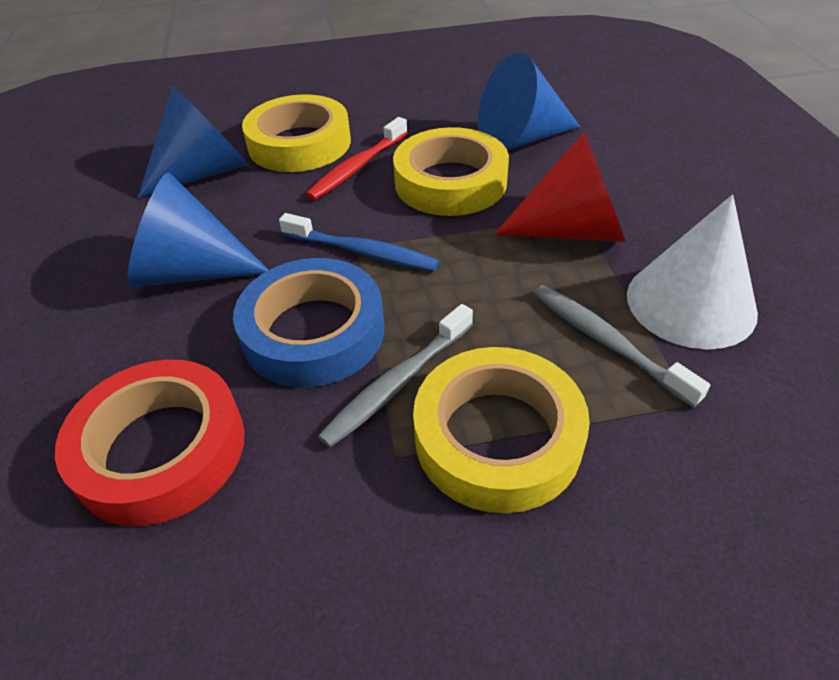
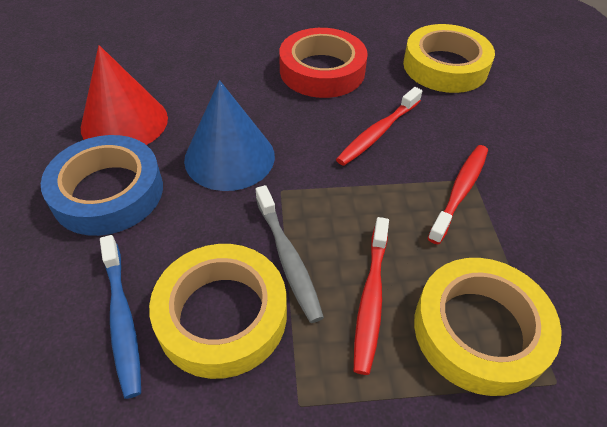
blue cone: [127,173,268,287] [138,86,249,198] [478,52,580,150] = 3 -> [184,80,275,191] = 1
grey toothbrush: [318,304,473,448] [534,285,710,408] = 2 -> [256,185,324,323] = 1
red toothbrush: [306,117,408,200] = 1 -> [336,87,422,166] [354,217,389,375] [428,145,488,245] = 3
white cone: [627,195,758,350] = 1 -> none = 0

